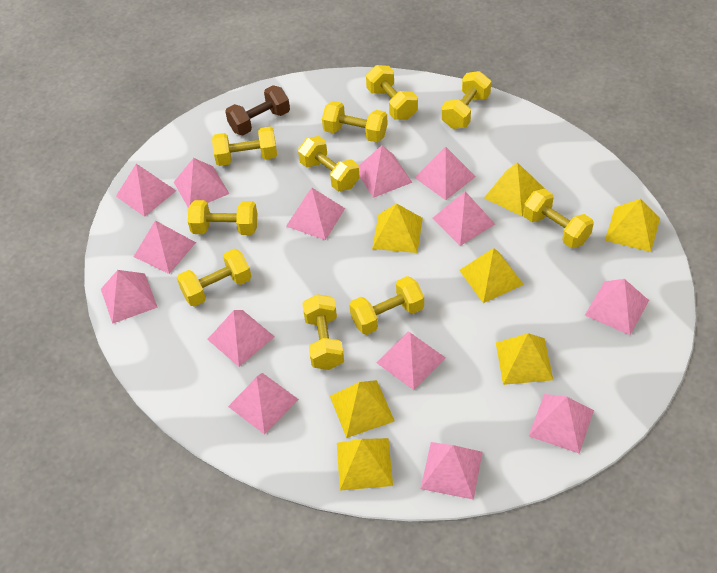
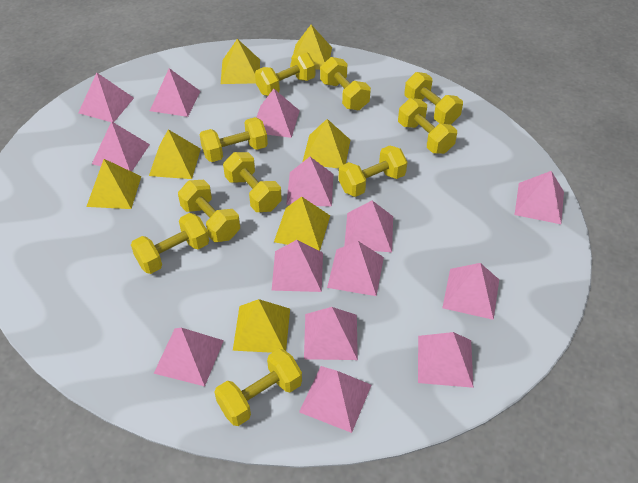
brown dumbbell: [225,85,290,135] = 1 -> none = 0

